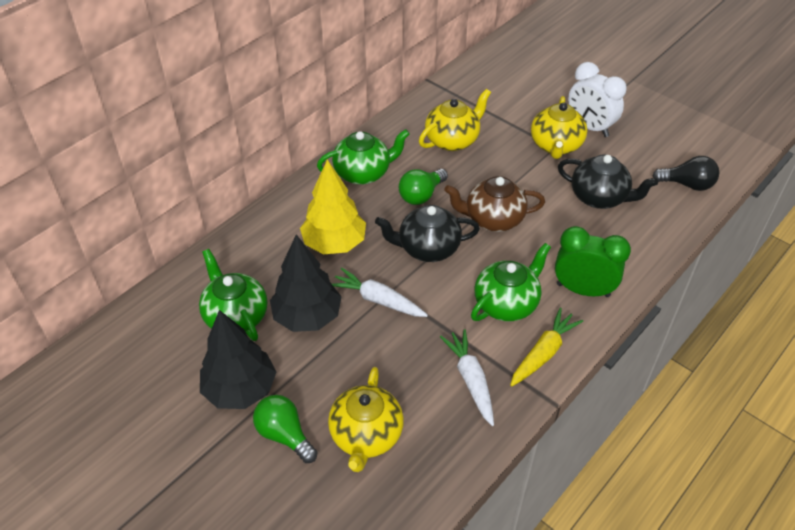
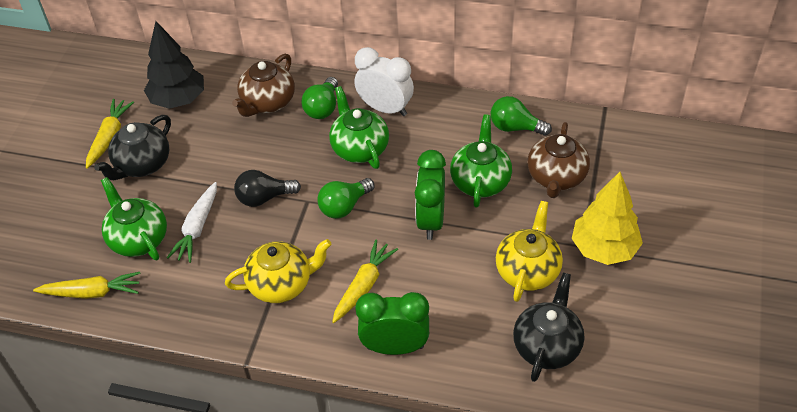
black tree: [200,310,276,409] [270,234,342,332] = 2 -> [144,21,204,109] = 1
brown teapot: [444,176,545,232] = 1 -> [232,54,295,117] [528,122,590,198] = 2
green clock: [555,226,631,297] = 1 -> [355,292,429,355] [415,150,446,240] = 2
green light bulb: [253,395,318,463] [399,169,448,205] = 2 -> [301,77,338,119] [318,178,375,219] [491,96,552,136] = 3
white carrot: [332,268,428,317] [440,329,494,426] = 2 -> [167,182,217,263] = 1
yellow carrot: [510,308,583,386] = 1 -> [33,272,140,299] [86,99,134,169] [332,239,398,323] = 3
yellow teapot: [328,367,404,472] [419,89,491,151] [531,96,587,159] = 3 -> [225,239,332,303] [496,201,563,302] = 2

